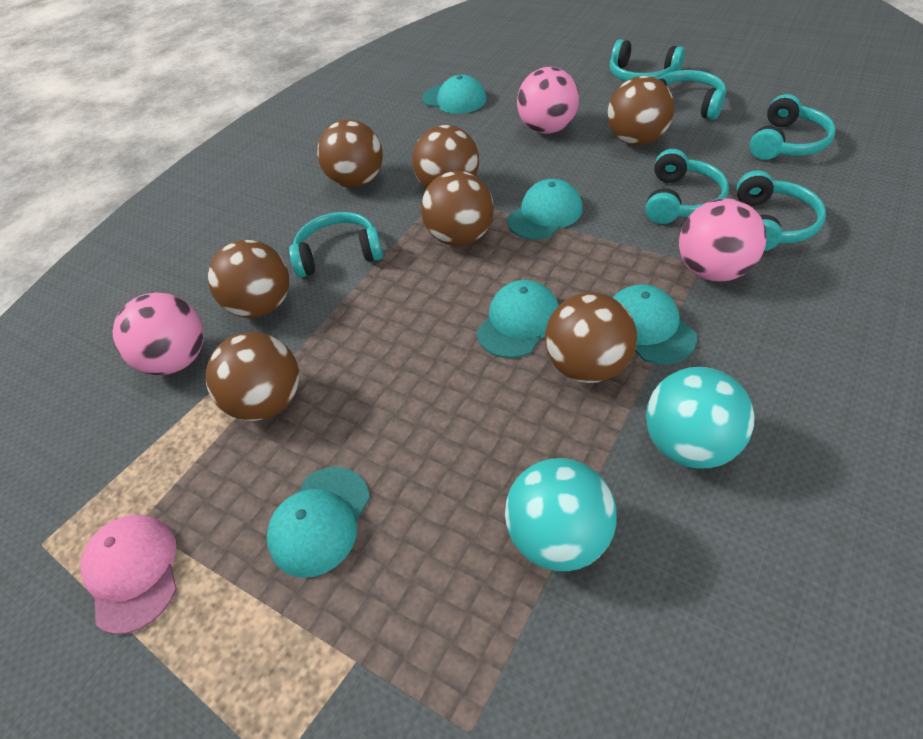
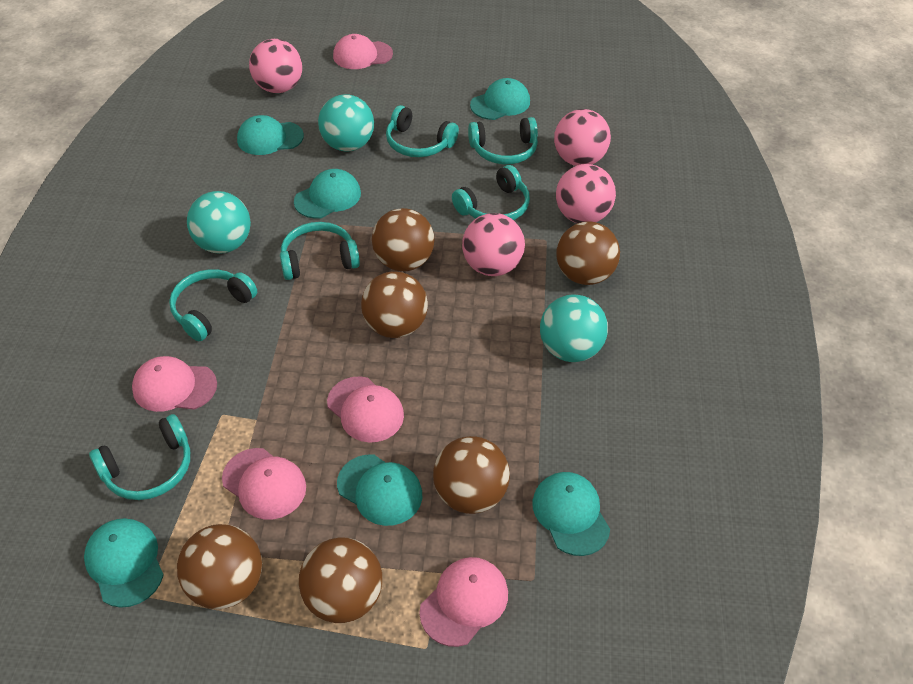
brown ball: [206,332,299,421] [208,240,289,318] [317,120,383,188] [412,125,479,188] [421,171,494,246] [545,292,637,383] [607,76,674,146] = 7 -> [177,524,262,609] [299,538,382,623] [361,271,428,338] [372,208,435,271] [433,436,510,514] [556,221,620,285] = 6
pink ball: [113,293,204,375] [517,67,579,134] [679,199,767,281] = 3 -> [249,39,302,93] [462,213,525,276] [554,109,611,166] [556,164,616,223] = 4
pink cap: [80,515,177,634] = 1 -> [132,356,217,412] [222,448,306,520] [327,376,404,443] [333,34,393,69] [419,557,508,647] = 5
turquoise ball: [505,458,617,571] [646,367,755,469] = 2 -> [187,191,251,254] [318,94,374,151] [540,294,608,362] = 3
turquoise cap: [267,467,370,578] [422,74,487,114] [477,280,559,358] [507,179,583,240] [613,284,697,365] = 5 -> [84,518,164,608] [237,115,304,155] [294,169,361,219] [337,455,422,526] [470,78,530,120] [532,472,610,556] = 6

